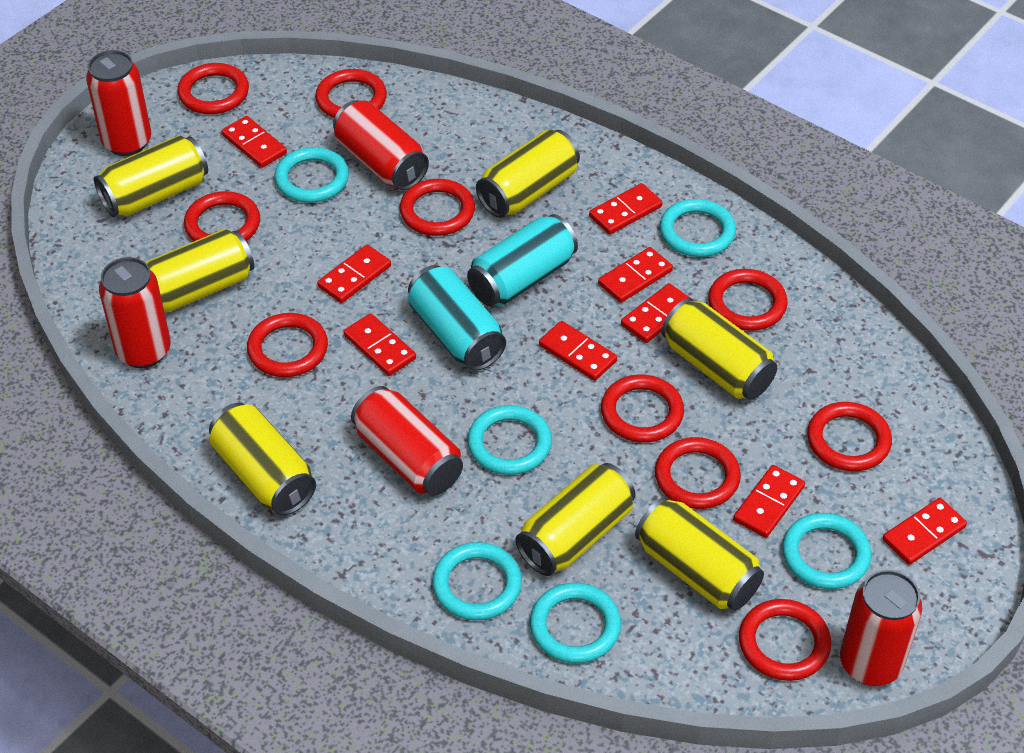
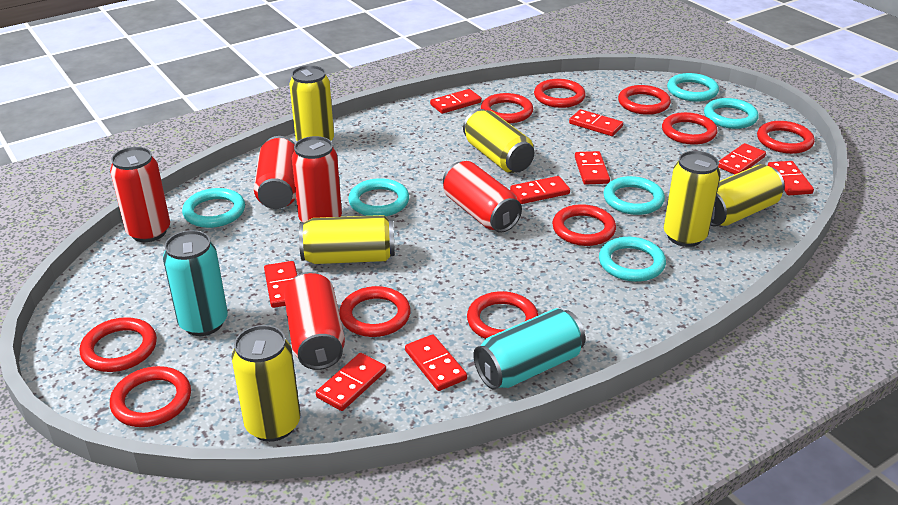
yellow can: [94,135,208,217] [146,229,254,312] [209,403,316,516] [476,129,580,218] [515,463,636,576] [635,497,764,611] [662,298,777,400] = 7 -> [231,325,300,442] [289,65,334,141] [299,215,395,264] [463,109,534,173] [664,151,721,247] [710,164,784,227] = 6

